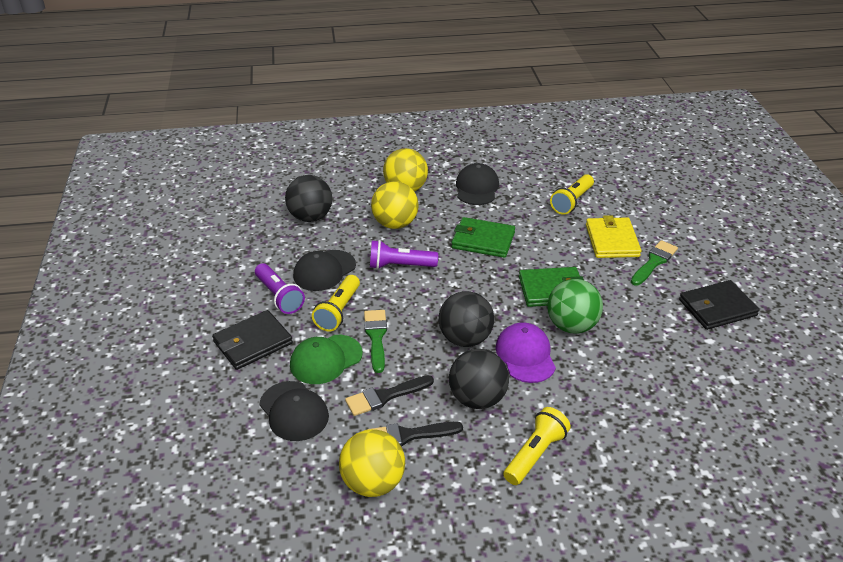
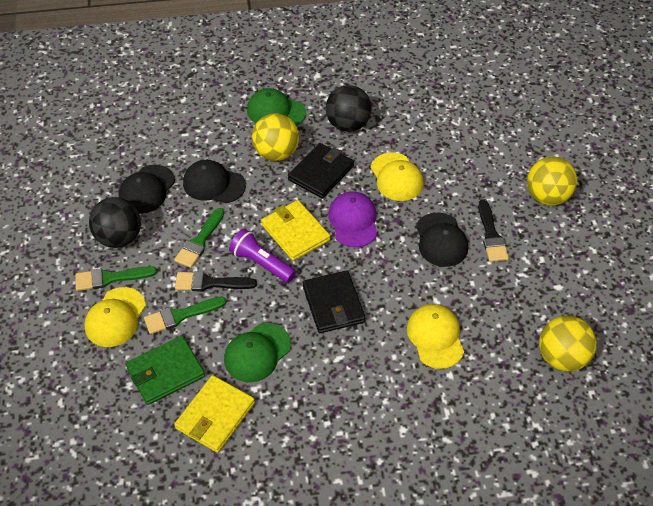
black ball: [285,175,332,222] [439,291,494,347] [449,349,509,409] = 3 -> [89,197,141,248] [326,85,372,132] = 2
green ball: [547,279,603,334] = 1 -> none = 0
green brush: [364,310,387,373] [631,240,678,286] = 2 -> [75,266,157,291] [144,297,226,334] [174,208,224,268] = 3
green cap: [290,335,363,384] = 1 -> [224,323,291,382] [247,88,306,126] = 2
green wallet: [451,217,515,258] [519,267,584,307] = 2 -> [126,336,205,405] = 1
purple flashlight: [255,263,305,314] [370,240,438,269] = 2 -> [229,229,296,283] = 1
yellow cap: none = 0 -> [84,287,146,347] [371,153,424,201] [407,304,464,369] = 3
yellow flashlight: [312,275,360,332] [503,407,571,485] [550,174,594,215] = 3 -> none = 0
yellow wallet: [586,215,641,258] = 1 -> [174,375,255,453] [261,200,330,261] = 2

